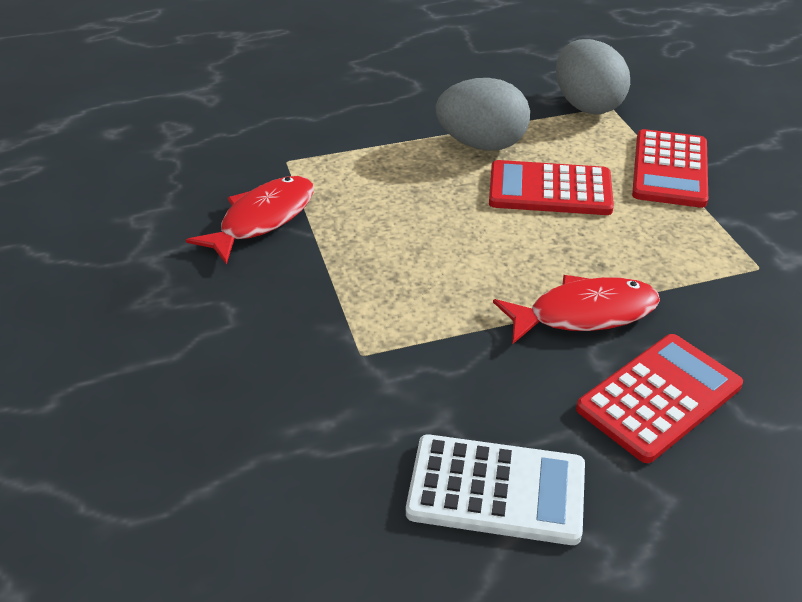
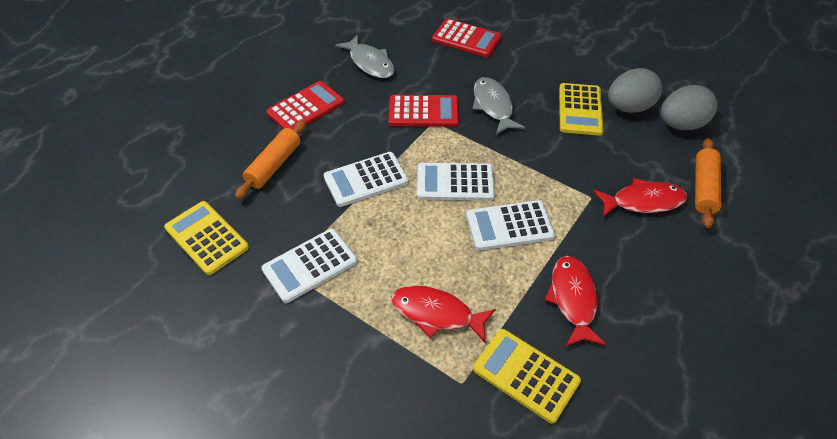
grey fish: none = 0 -> [335,35,394,78] [472,77,525,134] = 2
orange rolling pin: none = 0 -> [235,120,306,199] [695,138,721,228] = 2
red fish: [186,176,314,265] [493,275,660,344] = 2 -> [391,286,496,343] [545,256,606,347] [593,178,687,217] = 3
white calculator: [406,434,585,545] = 1 -> [261,229,357,303] [324,152,409,207] [417,163,495,201] [466,200,555,250] = 4
yellow calculator: none = 0 -> [164,201,249,275] [473,329,581,424] [559,83,604,136] = 3

